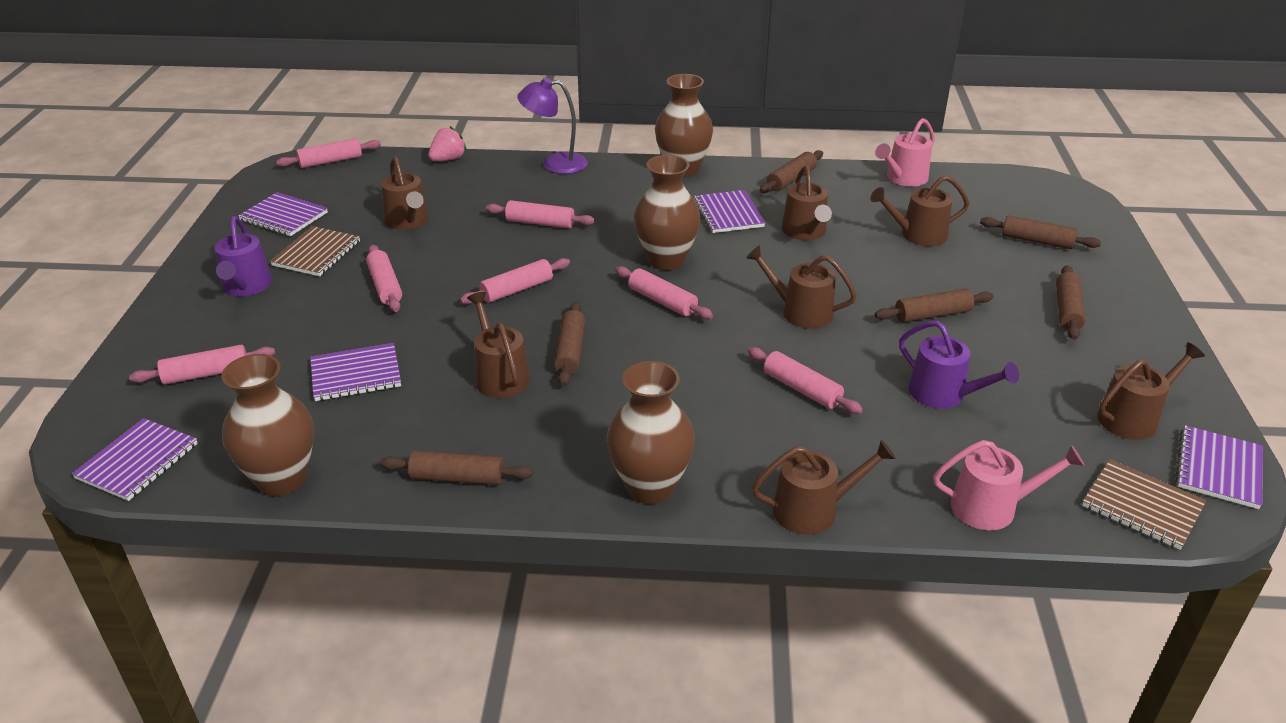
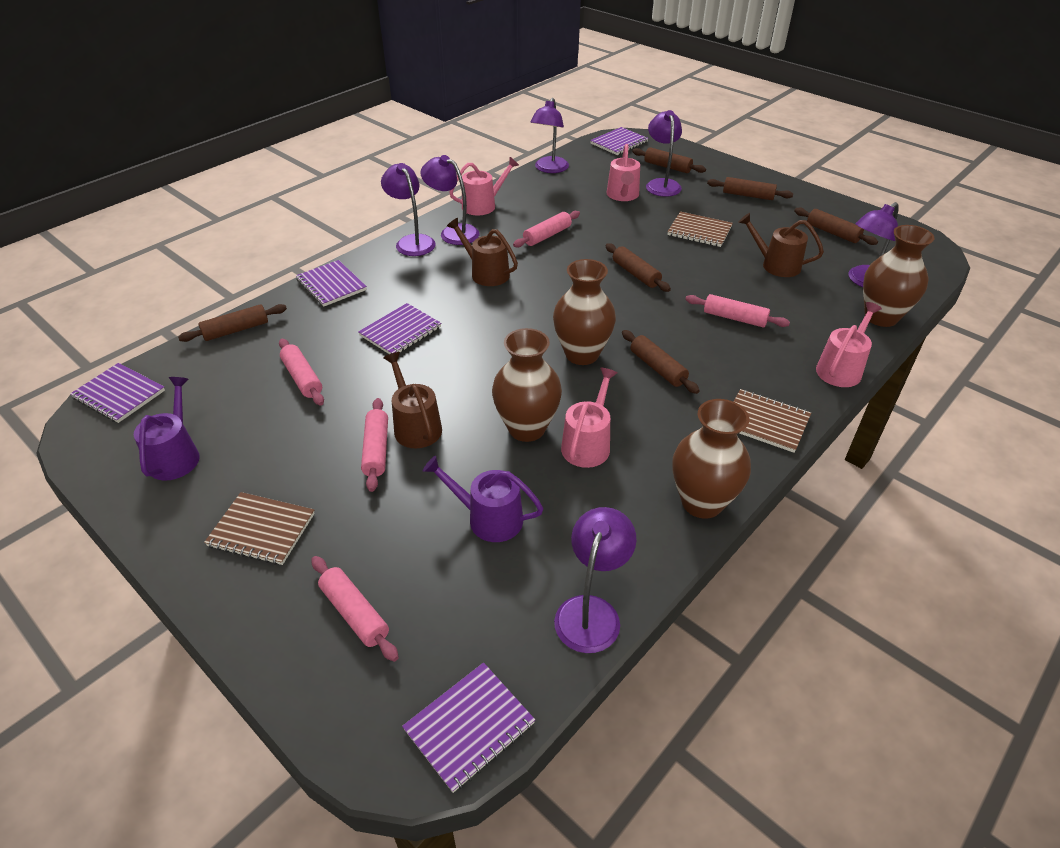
brown notebook: [270,226,360,276] [1082,460,1206,550] = 2 -> [204,492,315,565] [667,211,733,247] [734,389,811,453] = 3
brown watering can: [381,156,429,230] [467,292,530,398] [746,245,857,329] [752,440,896,535] [782,165,832,240] [870,175,969,246] [1097,342,1205,440] = 7 -> [383,352,442,448] [447,218,518,286] [738,213,824,277] = 3
pink rolling pin: [129,345,275,384] [276,138,381,168] [366,245,402,312] [460,258,570,304] [486,200,595,228] [615,266,713,319] [748,347,863,414] = 7 -> [279,339,324,406] [311,556,399,662] [361,398,388,492] [513,211,580,248] [685,294,790,327] = 5
pink strawberry: [428,126,467,161] = 1 -> none = 0
pink watering can: [875,118,935,187] [933,440,1085,530] = 2 -> [449,157,519,215] [561,368,617,468] [607,144,640,201] [816,302,882,387] = 4
purple lamp: [518,77,588,174] = 1 -> [381,163,436,256] [420,155,479,245] [530,98,569,173] [554,507,636,653] [646,110,682,197] [848,202,899,287] = 6

